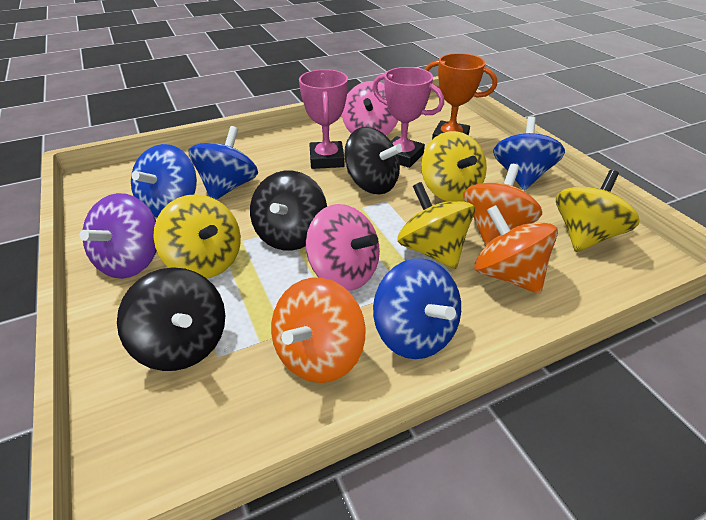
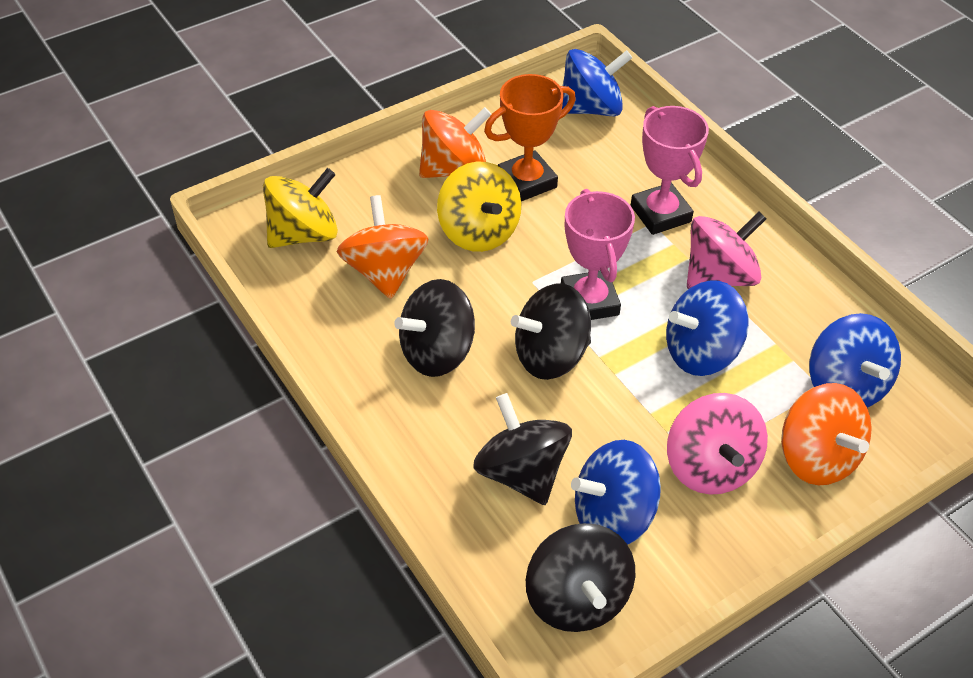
black spinning top: [117,267,225,371] [250,171,327,251] [344,127,402,195] = 3 -> [394,279,475,377] [473,393,572,505] [511,283,591,380] [526,523,635,632] = 4
purple spinning top: [80,193,157,279] = 1 -> none = 0
yellow spinning top: [153,194,241,278] [397,182,475,269] [421,131,487,201] [556,170,640,252] = 4 -> [263,168,338,248] [437,161,521,252] = 2

